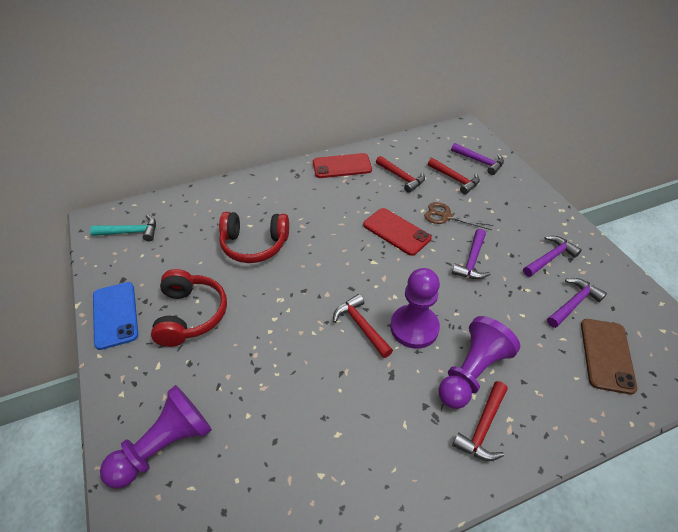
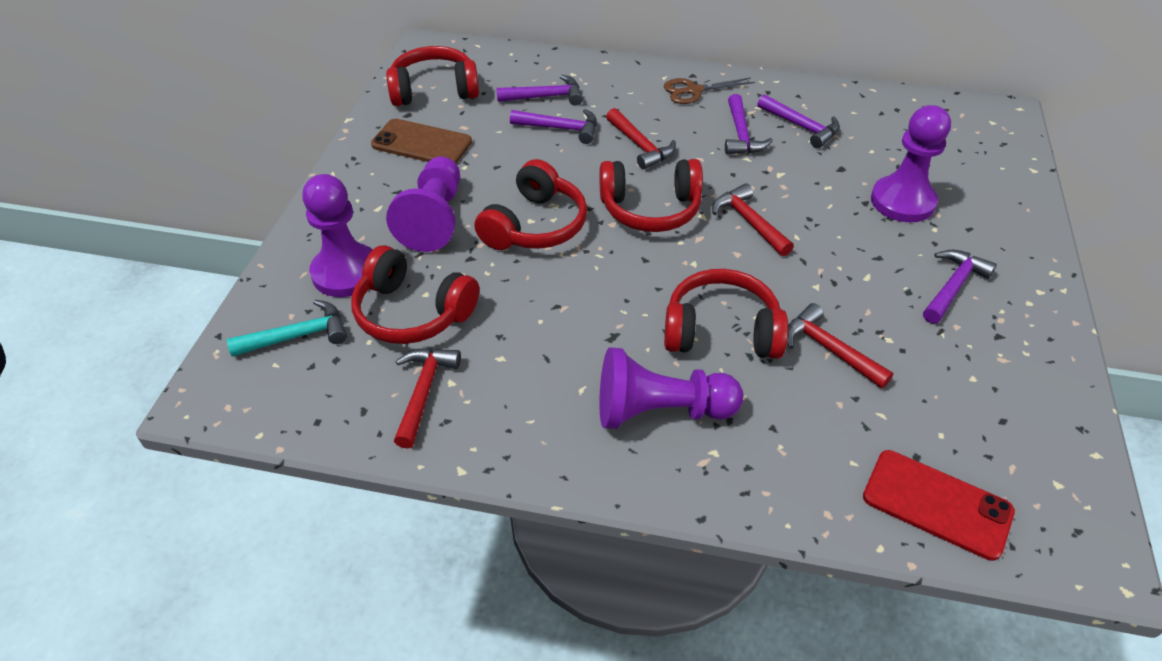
blue phone: [93,282,138,350] = 1 -> none = 0
purple hammer: [451,143,504,175] [452,229,491,279] [523,236,582,277] [547,278,607,328] = 4 -> [496,75,583,106] [510,109,597,144] [725,94,773,154] [757,94,840,148] [923,250,997,323] = 5
purple pawn: [100,385,212,489] [390,268,440,349] [439,316,520,409] = 3 -> [302,174,373,297] [386,156,460,252] [599,347,743,429] [871,105,951,222] = 4
red headphones: [151,269,227,347] [219,212,289,263] = 2 -> [351,245,479,344] [386,46,479,106] [474,159,587,250] [599,159,703,232] [664,269,788,359] = 5
red phone: [313,153,372,178] [363,208,431,256] = 2 -> [863,450,1015,561] = 1

